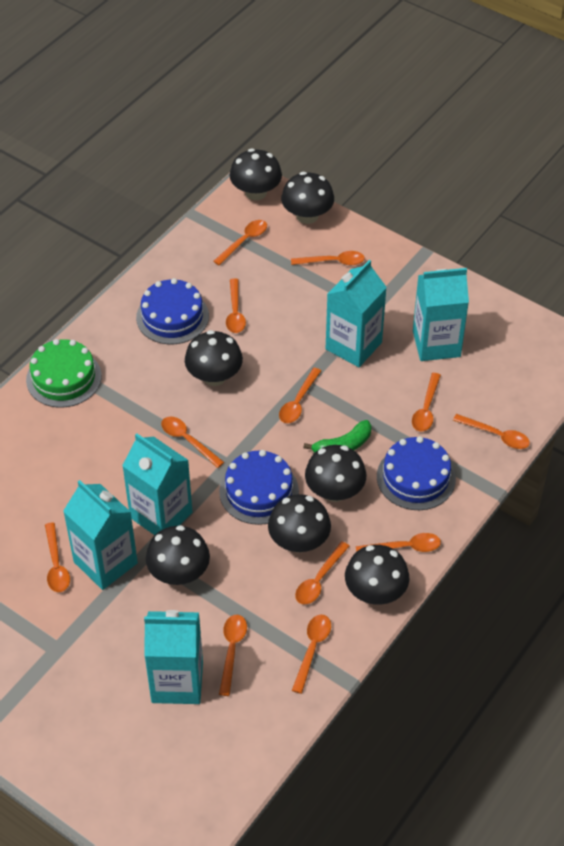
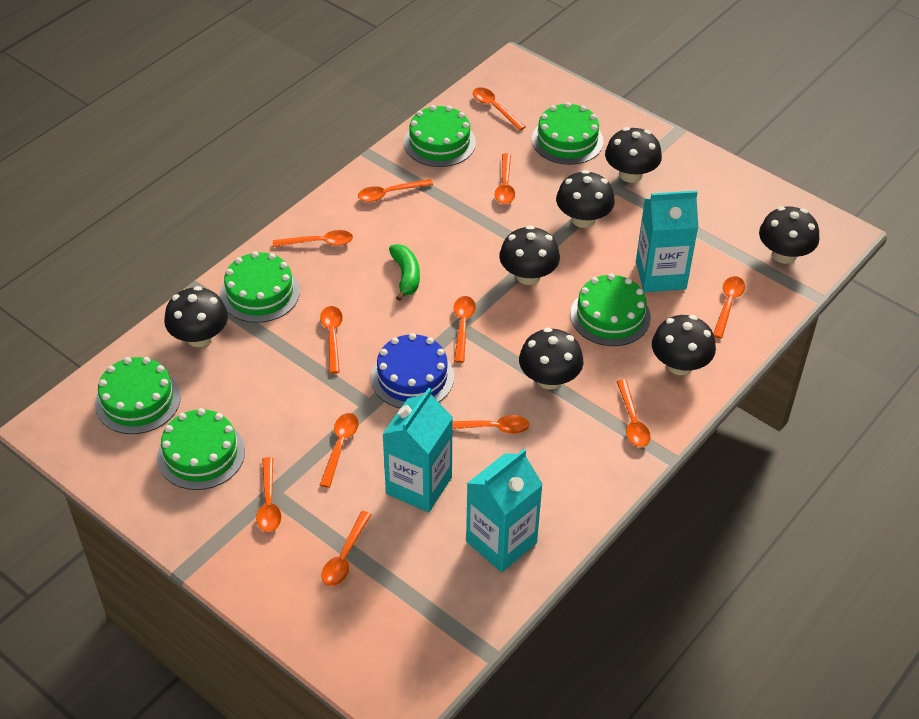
blue cake: [136,278,209,345] [219,450,299,525] [377,436,456,510] = 3 -> [371,333,454,408] = 1
green cake: [26,339,102,408] = 1 -> [95,357,181,434] [157,408,245,490] [220,251,300,323] [404,105,476,167] [532,102,603,165] [570,274,651,346] = 6
turquoise carton: [63,480,138,590] [122,433,192,535] [144,610,203,704] [326,260,387,367] [413,268,469,361] = 5 -> [382,388,453,512] [466,449,543,572] [636,191,698,292] = 3

